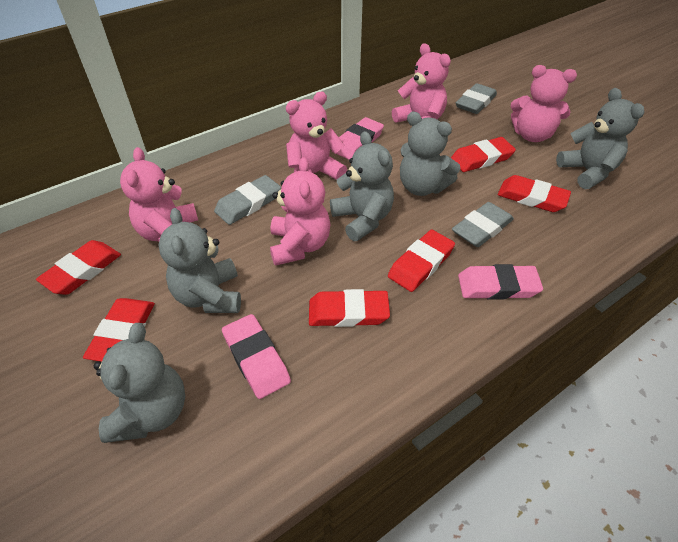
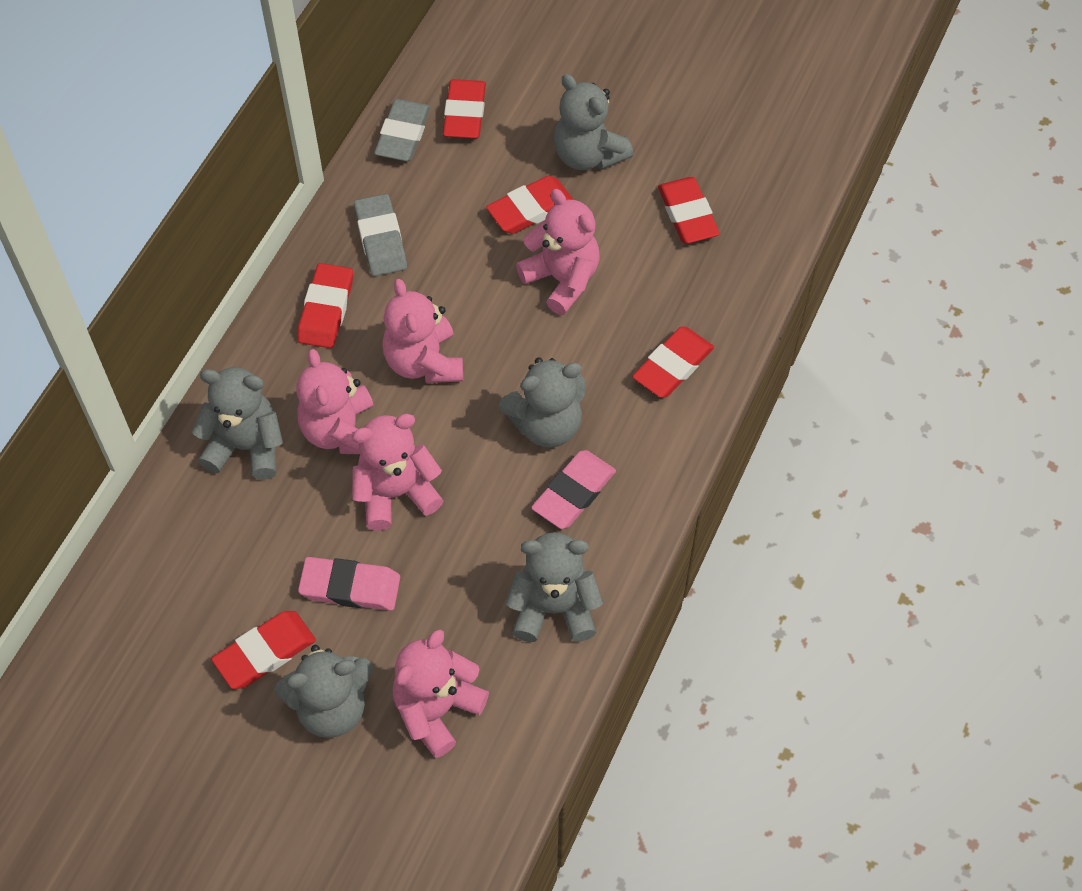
grey eraser: [214,175,281,225] [452,202,514,247] [456,83,497,114] = 3 -> [354,194,407,276] [374,99,431,161] = 2
pink eraser: [222,314,291,399] [332,117,384,160] [458,264,543,299] = 3 -> [298,557,400,611] [531,450,616,529] = 2

